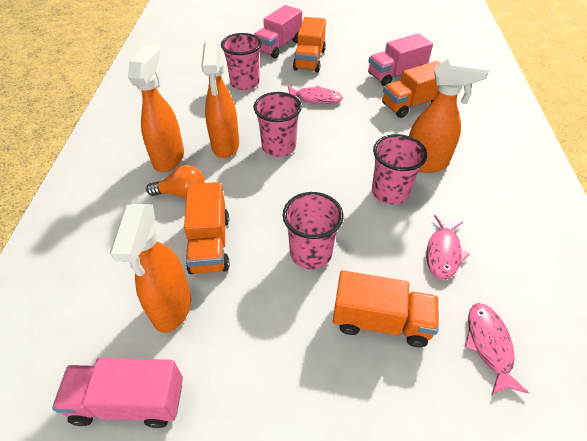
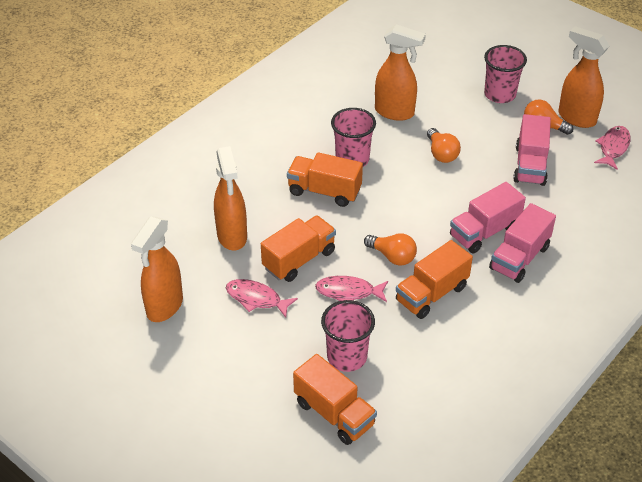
orange light bulb: [146,165,205,198] = 1 -> [364,233,417,266] [427,128,461,163] [524,100,573,135] = 3
pink cup: [221,33,262,90] [254,92,302,157] [283,192,343,269] [372,134,427,205] = 4 -> [321,300,375,372] [331,108,376,167] [484,45,527,103] = 3

